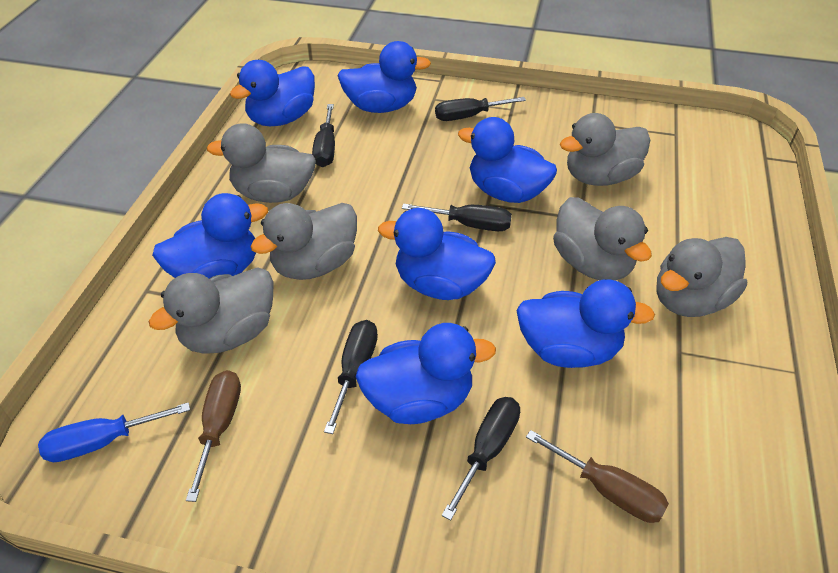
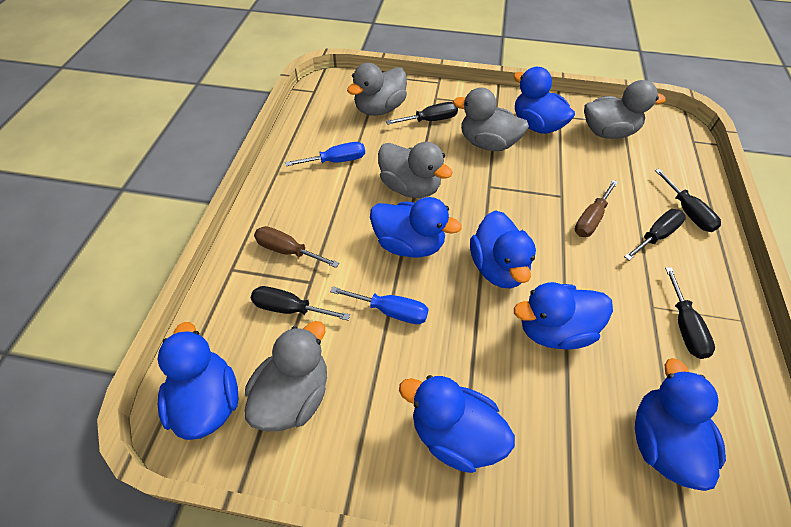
blue screwdriver: [38,402,190,462] = 1 -> [285,142,365,166] [330,286,428,324] = 2
grey duck: [149,267,274,354] [207,123,316,203] [250,203,357,280] [553,197,652,280] [560,113,650,186] [656,237,747,317] = 6 -> [245,321,327,431] [347,63,407,116] [378,142,453,198] [453,87,529,151] [584,80,666,139] = 5

